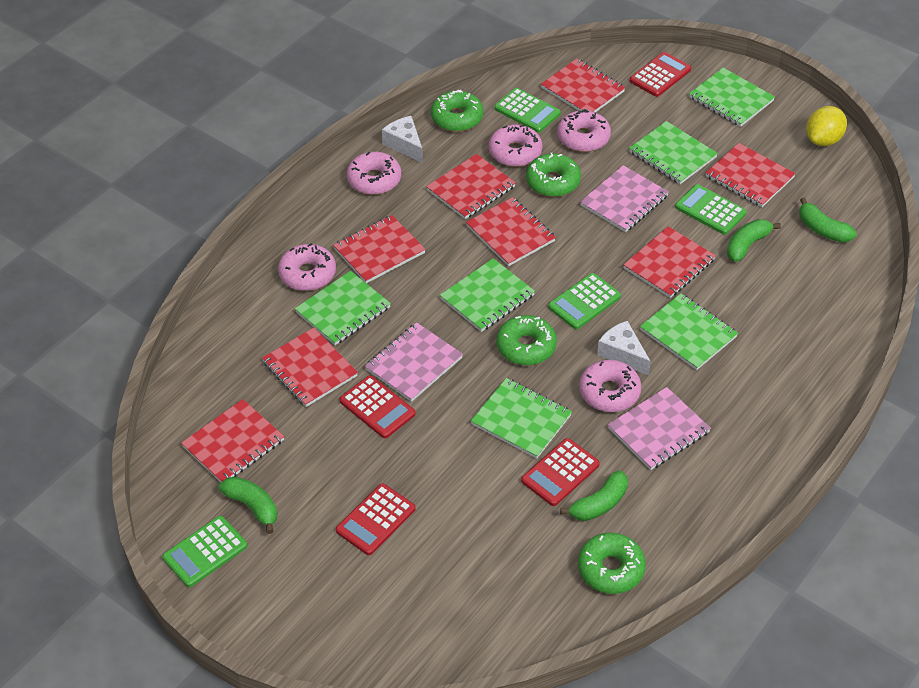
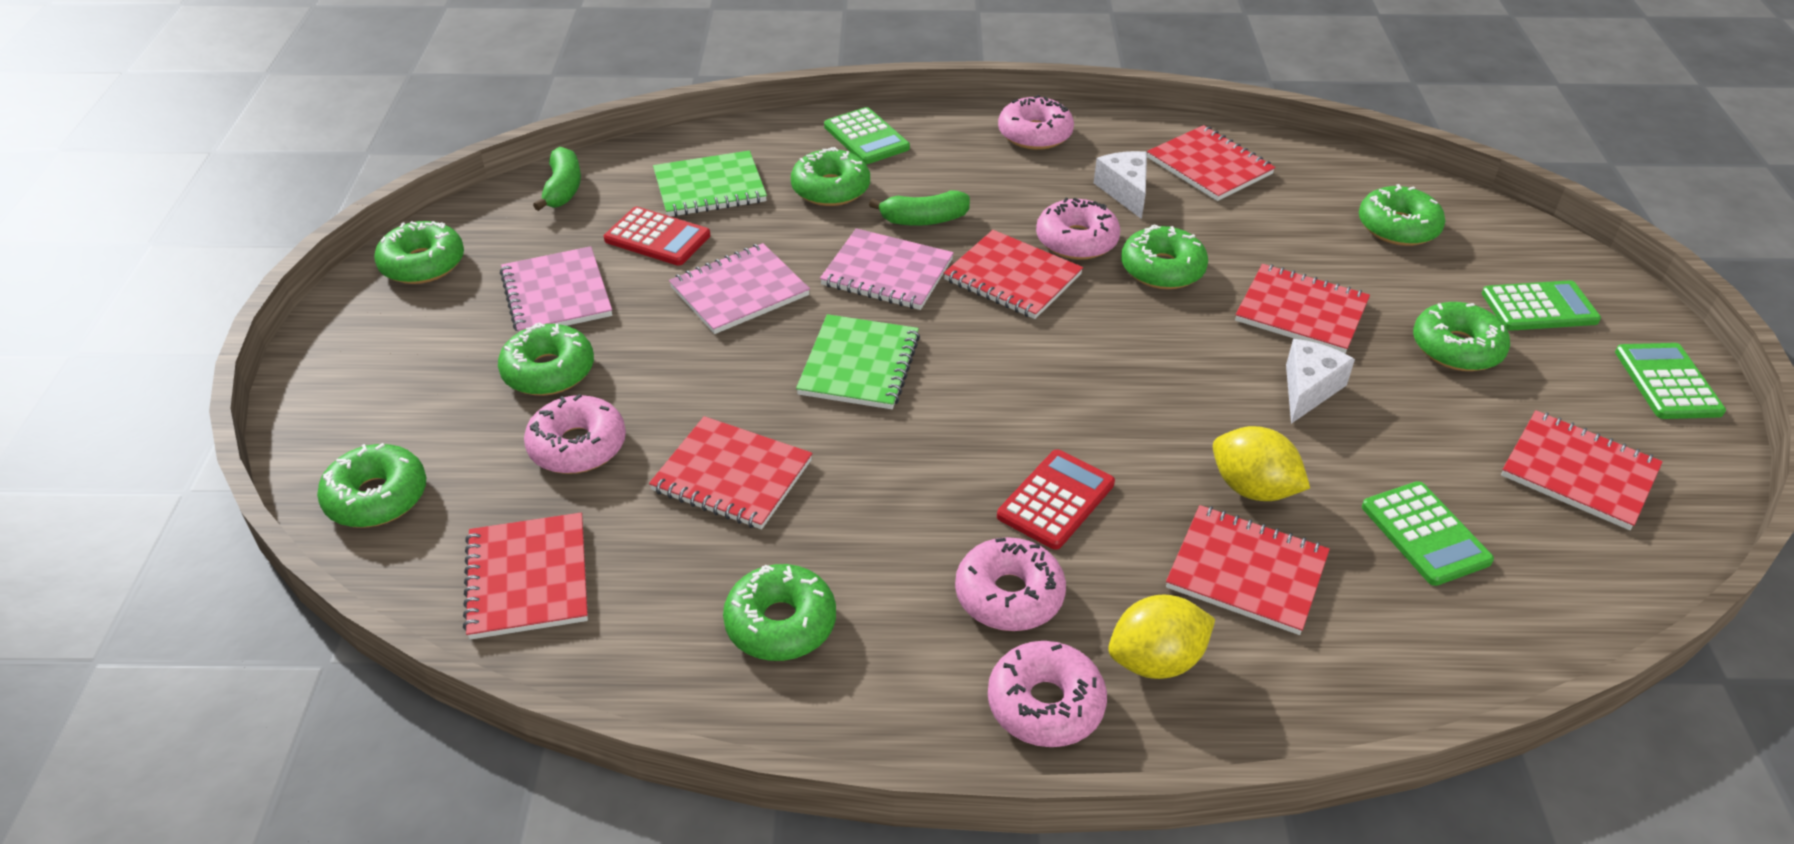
green banana: [218,477,277,534] [560,470,628,521] [727,219,781,262] [799,197,857,243] = 4 -> [533,147,581,211] [869,190,970,226] = 2
green donut: [431,90,484,132] [497,315,557,365] [526,153,581,197] [578,533,646,594] = 4 -> [317,443,426,528] [374,221,464,284] [498,323,594,396] [723,564,836,661] [791,147,870,206] [1121,224,1208,289] [1359,184,1445,246] [1413,302,1510,371] = 8
green notebook: [295,271,391,345] [440,258,535,332] [471,378,572,459] [629,121,718,184] [640,293,738,370] [689,68,775,127] = 6 -> [653,151,767,217] [796,314,920,409] = 2
red calculator: [336,483,416,555] [339,375,416,438] [521,438,600,506] [630,52,691,97] = 4 -> [604,207,710,266] [997,449,1115,550] = 2
red notebook: [181,399,284,482] [262,327,358,407] [333,215,426,283] [426,154,516,219] [466,197,556,266] [541,59,625,112] [623,226,716,298] [706,143,796,207] = 8 -> [463,513,588,640] [649,416,813,530] [943,230,1083,319] [1147,125,1276,201] [1166,505,1330,635] [1235,264,1370,353] [1501,410,1663,530] = 7
yellow lemon: [806,106,847,146] = 1 -> [1108,595,1215,679] [1213,426,1310,501] = 2

